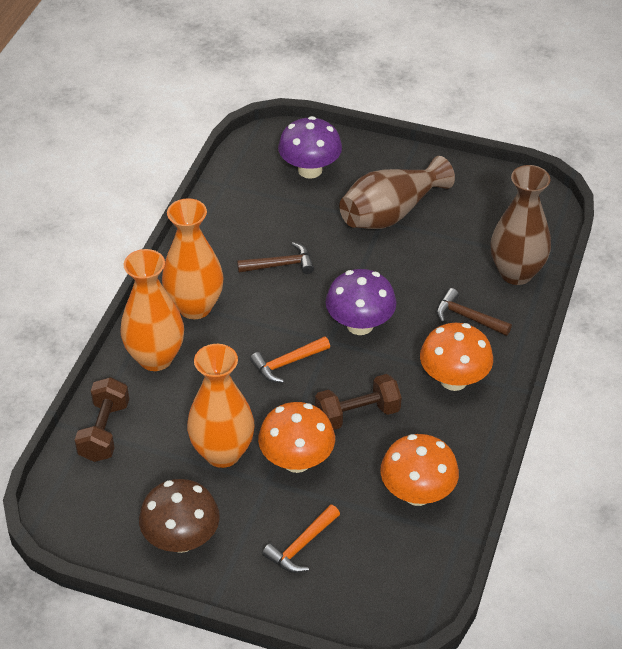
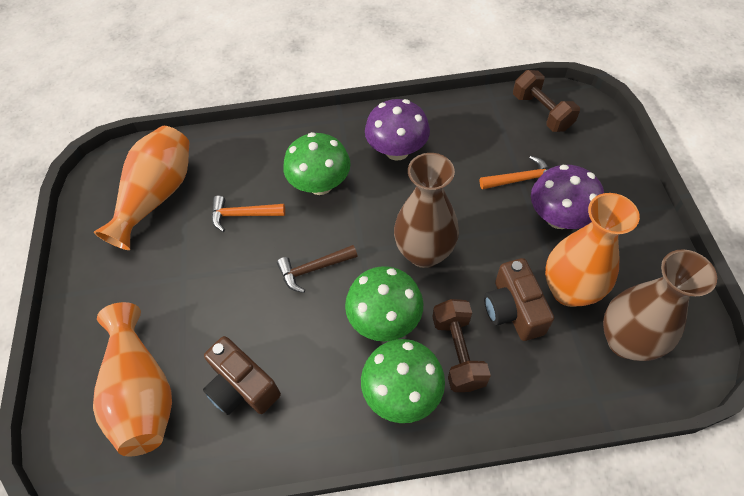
brown camera: none = 0 -> [203,336,281,415] [484,258,554,341] = 2
brown hammer: [237,242,314,274] [436,288,512,336] = 2 -> [277,245,358,293] = 1
brown mushroom: [139,479,220,553] = 1 -> none = 0
green mushroom: none = 0 -> [283,132,351,195] [345,266,423,342] [361,339,445,423] = 3
orange mushroom: [258,402,335,473] [380,434,459,506] [420,323,493,391] = 3 -> none = 0

